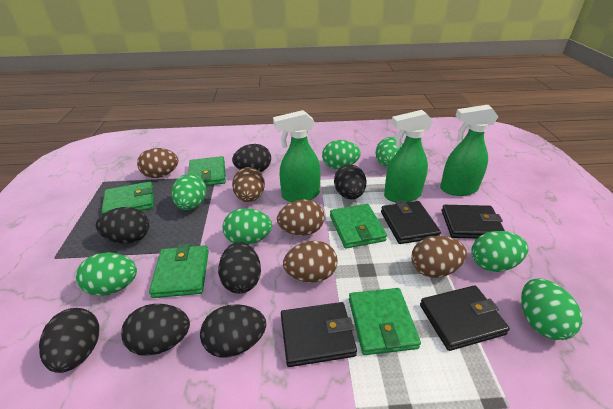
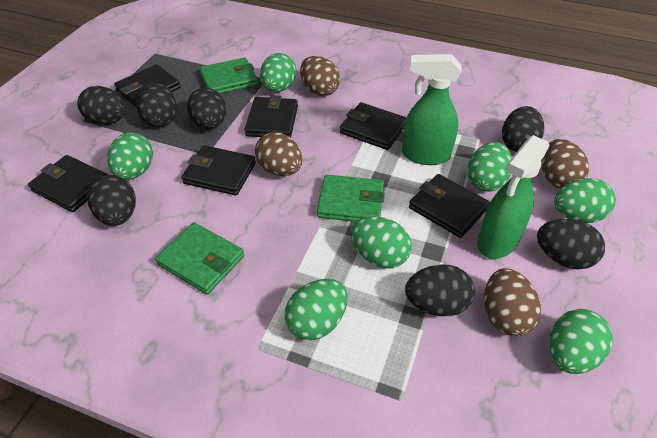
black wallet: [281,302,357,367] [381,200,441,244] [420,285,510,351] [442,205,505,239] = 4 -> [28,155,108,212] [114,64,181,108] [181,145,256,196] [244,95,298,138] [340,102,407,150] [409,174,490,238] = 6
brown egg: [137,148,179,178] [232,167,265,202] [277,199,325,235] [283,241,338,283] [411,236,467,278] = 5 -> [255,132,302,176] [300,56,340,96] [484,268,541,336] [542,139,589,189] = 4
green spray bottle: [273,110,321,202] [384,110,433,202] [440,105,499,196] = 3 -> [402,54,461,165] [477,135,549,259] = 2
green wallet: [101,181,154,214] [149,244,209,298] [188,156,226,186] [330,204,387,249] [349,288,421,355] = 5 -> [155,222,244,295] [200,57,258,94] [317,174,385,222] = 3

